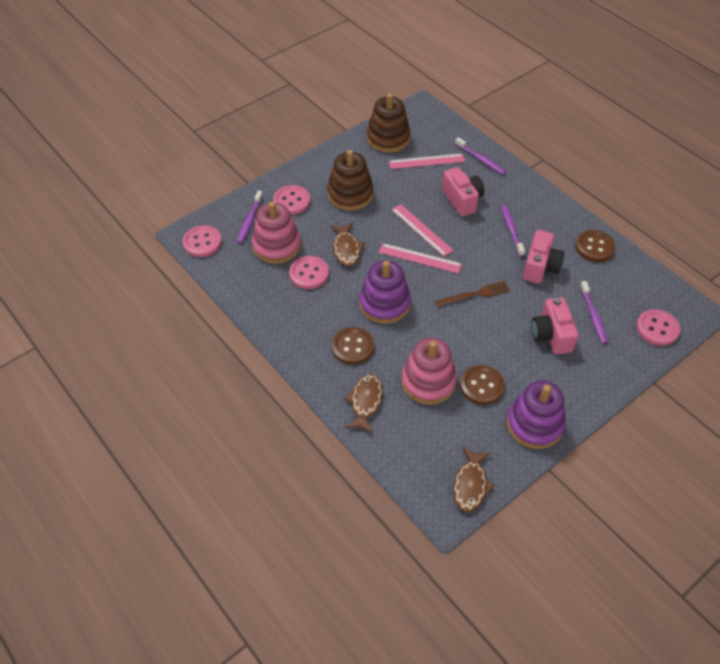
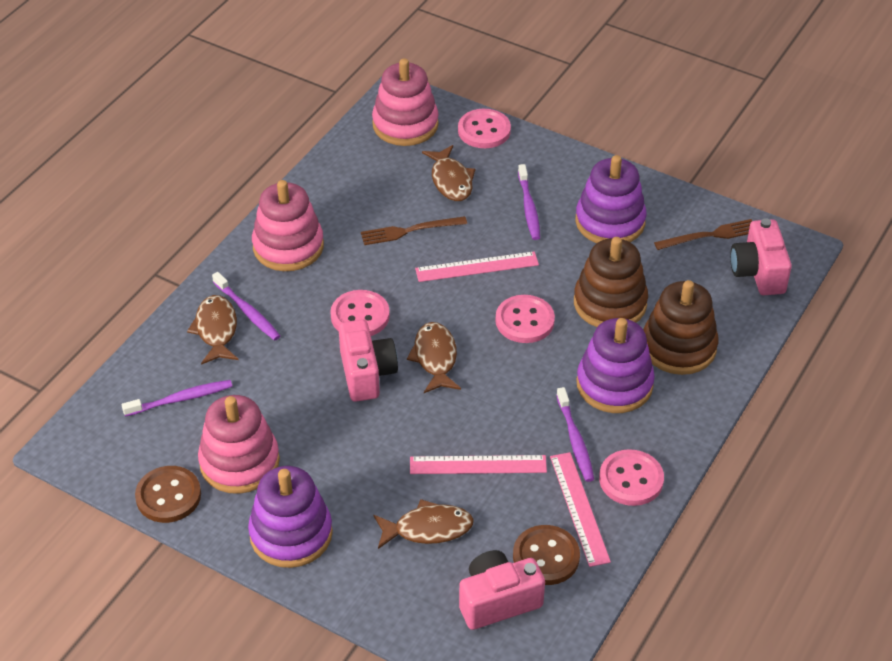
brown button: [332,327,374,365] [460,365,505,405] [575,230,615,262] = 3 -> [135,466,201,523] [513,525,580,585] = 2
brown fish: [330,223,365,266] [344,374,383,434] [453,447,495,512] = 3 -> [187,295,238,365] [373,499,474,549] [407,322,461,393] [422,145,475,201] = 4
brown fork: [435,281,510,307] = 1 -> [361,216,467,245] [654,219,752,250] = 2
pink stacking toy: [252,202,301,264] [401,338,457,405] = 2 -> [198,395,280,494] [252,180,324,271] [372,58,439,146] = 3
purple stacking toy: [359,260,411,324] [507,380,566,449] = 2 -> [248,466,333,568] [575,155,647,243] [576,318,655,413] = 3

